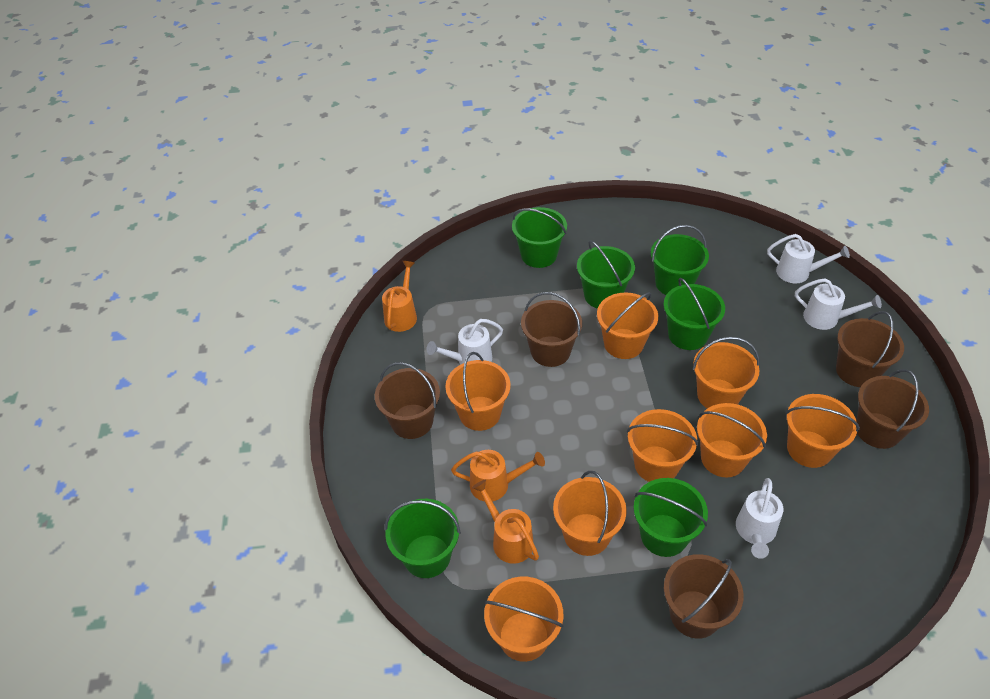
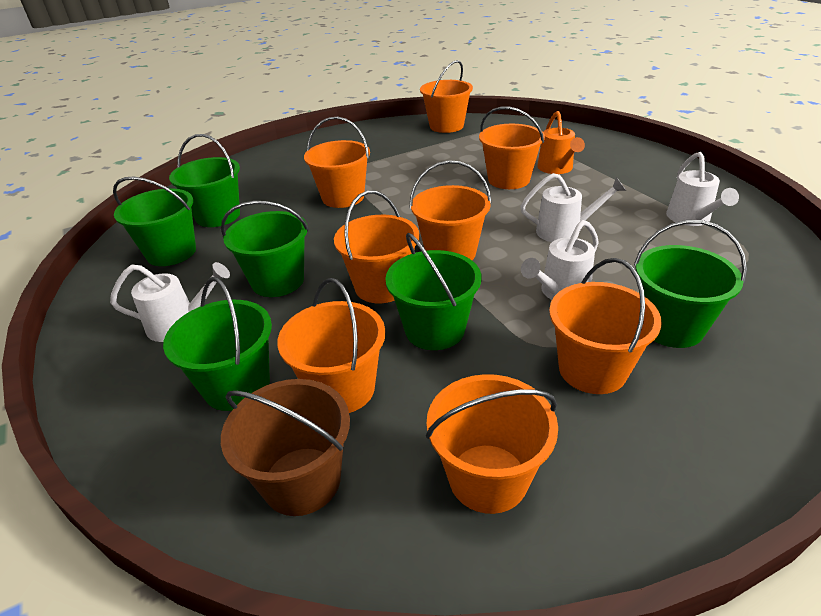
brown bucket: [375,362,440,439] [521,292,582,367] [664,554,744,639] [836,311,904,387] [856,369,929,449] = 5 -> [221,379,350,516] = 1
orange watering can: [382,261,417,332] [451,450,545,502] [472,480,539,564] = 3 -> [537,111,585,174] = 1

